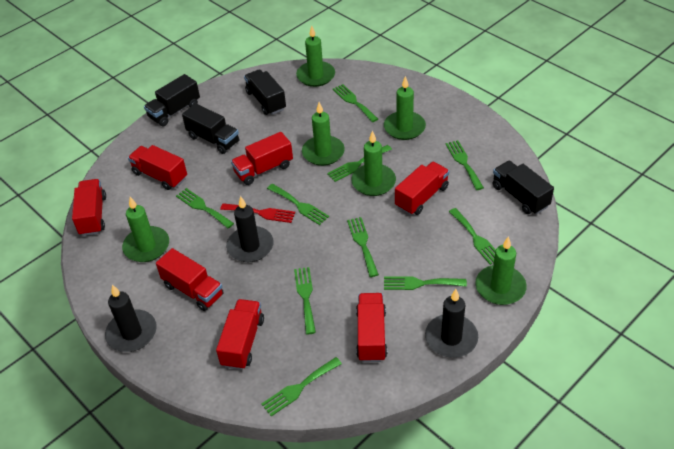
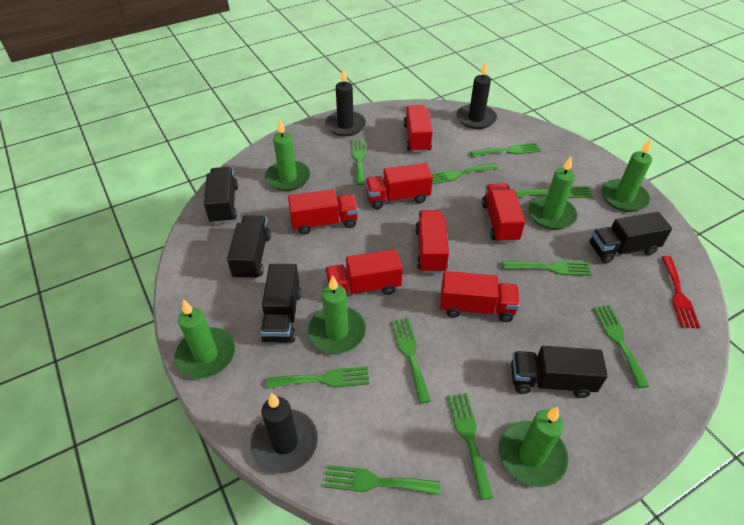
black truck: [144,74,200,126] [182,103,239,154] [244,69,286,115] [493,161,554,214] = 4 -> [204,167,238,224] [227,215,271,280] [261,264,301,343] [511,346,608,398] [589,212,672,263] = 5

